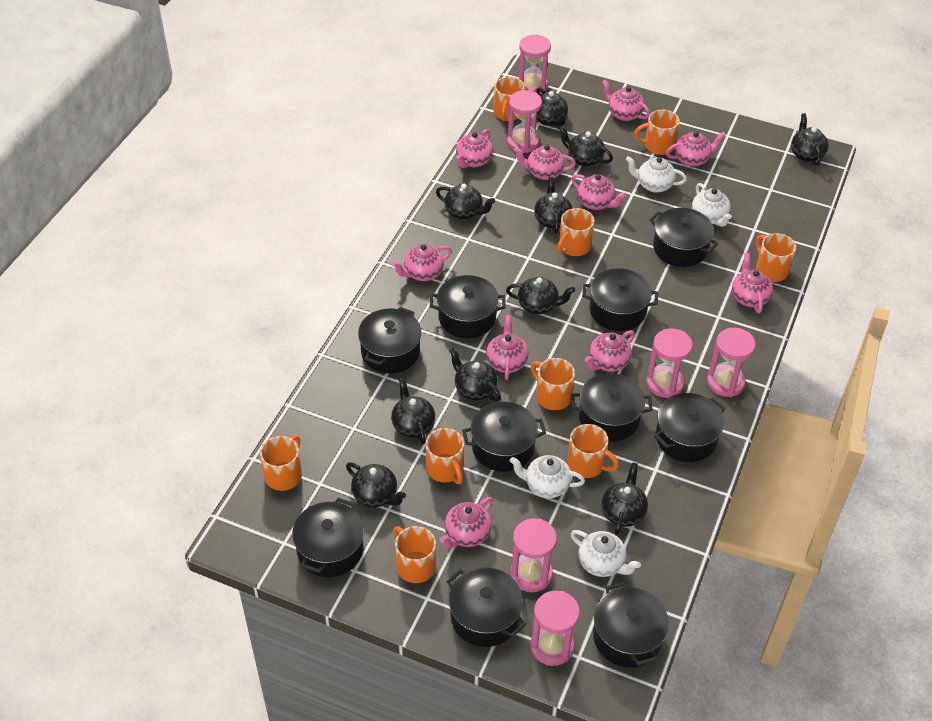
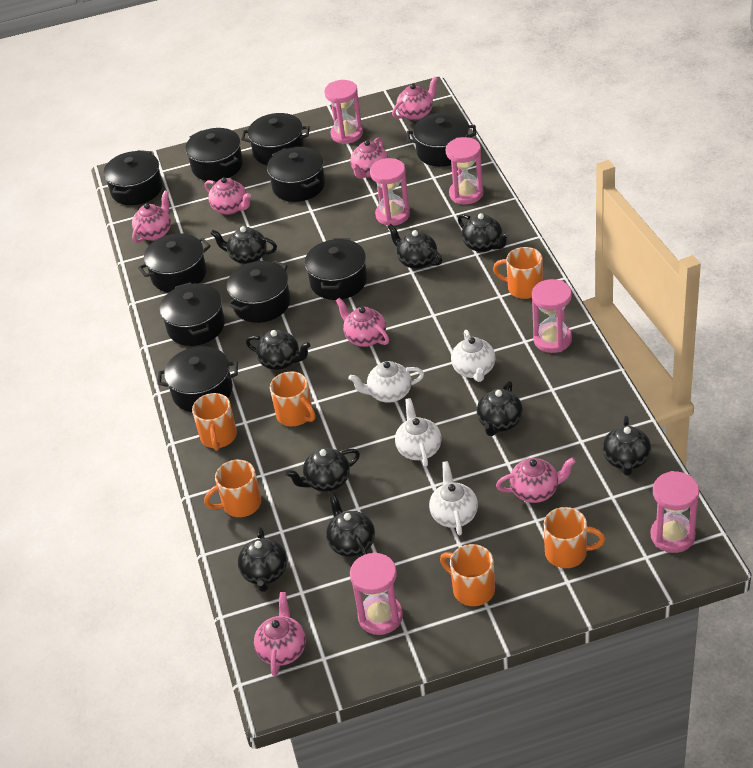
black teapot: [346,462,406,508] [391,378,435,444] [436,184,495,220] [449,348,501,402] [506,277,575,314] [534,177,573,233] [536,88,568,127] [559,126,613,167] [601,463,648,535] [791,113,829,166] = 10 -> [210,226,277,264] [238,527,287,592] [246,330,311,370] [286,448,360,492] [326,492,375,557] [388,224,442,269] [458,213,509,252] [477,381,523,436] [603,416,651,476] = 9
orange mug: [260,435,302,491] [393,526,436,583] [425,428,464,484] [494,77,525,121] [531,358,575,410] [557,208,595,256] [567,424,619,478] [634,110,680,155] [756,233,796,282] = 9 -> [192,393,237,451] [204,460,261,517] [270,371,315,426] [440,544,495,606] [493,247,543,299] [544,507,605,568] = 6
pink teapot: [392,244,452,281] [439,497,493,548] [456,129,493,168] [486,315,529,380] [514,145,576,180] [571,174,626,210] [585,330,635,372] [602,80,650,121] [666,131,726,167] [732,253,773,313] = 10 -> [132,190,171,243] [205,177,251,215] [254,592,306,676] [336,298,389,347] [350,137,388,178] [392,76,438,120] [496,457,576,503] = 7

